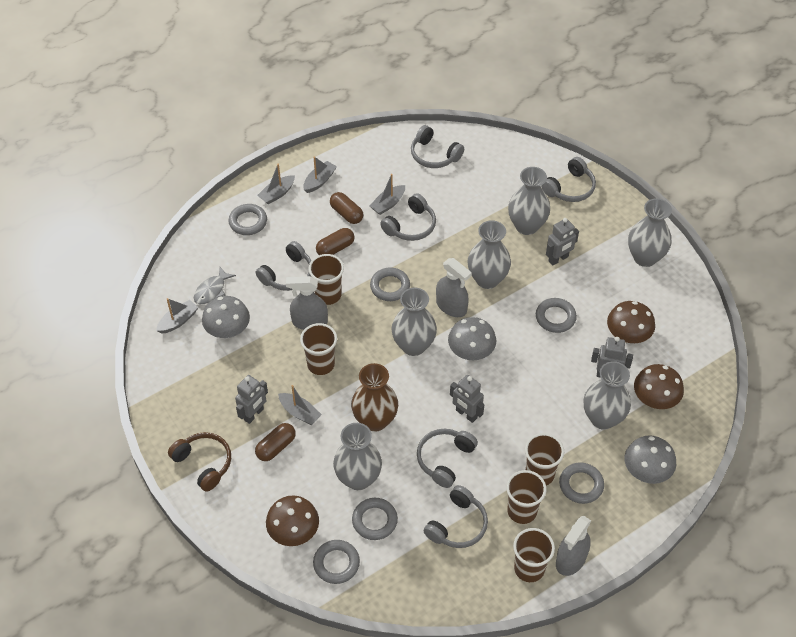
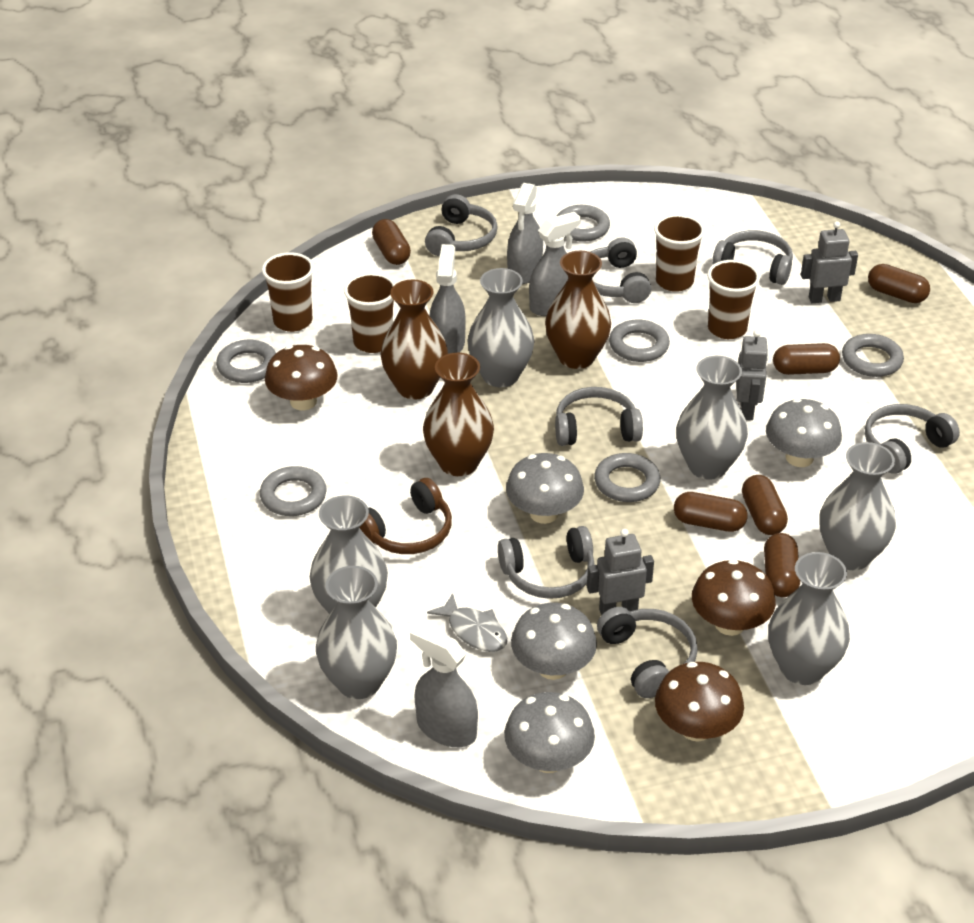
brown capsule: [255,423,296,461] [316,228,355,255] [330,192,363,224] = 3 -> [372,219,411,265] [674,492,748,532] [742,475,788,535] [764,533,800,597] [773,343,840,375] [868,264,930,303] = 6
brown cup: [300,323,337,375] [309,254,344,305] [506,470,547,524] [513,528,555,582] [525,433,564,485] = 5 -> [262,252,314,332] [344,273,395,353] [654,214,705,292] [707,260,760,339] = 4
brown vase: [351,363,398,432] = 1 -> [380,280,448,400] [423,353,494,476] [545,251,611,369] = 3
grey boat: [156,298,198,334] [257,164,295,204] [278,385,322,425] [303,156,337,193] [370,174,405,215] = 5 -> none = 0
grey headphones: [256,241,311,291] [380,193,436,241] [411,125,464,168] [417,429,478,488] [424,485,488,548] [541,157,596,202] = 6 -> [425,194,498,256] [498,526,595,599] [555,387,643,446] [590,238,651,303] [597,607,698,698] [712,230,793,285] [865,404,960,474] = 7
grey mushroom: [202,296,250,338] [448,317,496,360] [625,435,676,484] = 3 -> [504,692,595,773] [506,453,584,524] [511,603,597,680] [766,398,842,467] = 4
grey robot: [235,375,268,424] [450,375,484,423] [546,218,579,265] [591,337,633,378] = 4 -> [587,529,654,615] [736,330,769,420] [801,221,858,303] = 3
grey spray bottle: [286,276,328,330] [436,258,472,317] [556,516,591,576] = 3 -> [410,624,478,747] [430,244,465,354] [507,183,543,284] [529,212,581,316] = 4

